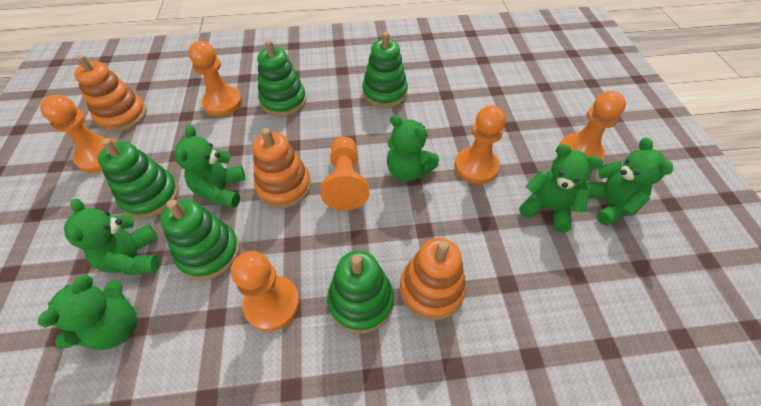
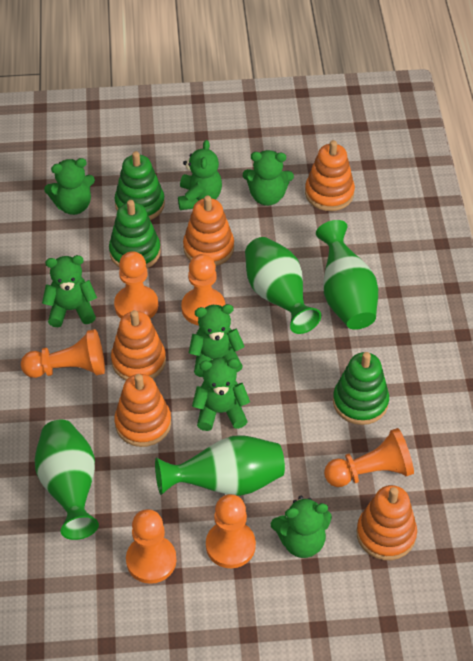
green stacking toy: [98,138,179,219] [160,199,240,280] [258,40,306,117] [327,250,394,334] [362,32,408,108] = 5 -> [109,200,161,268] [115,151,165,220] [333,352,389,425] = 3
green teddy bear: [38,275,137,350] [64,199,160,275] [174,125,245,208] [387,115,439,181] [519,144,603,232] [582,138,673,226] = 6 -> [42,255,97,327] [44,158,95,215] [178,140,222,210] [189,304,245,377] [192,358,250,431] [243,150,294,206] [271,496,332,558] = 7
green vase: none = 0 -> [35,420,99,540] [155,435,285,496] [245,237,321,334] [316,220,378,330] = 4
orange stacking toy: [74,55,147,132] [253,128,311,209] [400,238,466,321] = 3 -> [111,310,166,380] [114,374,171,447] [183,195,234,266] [305,140,355,211] [357,485,417,560] = 5

